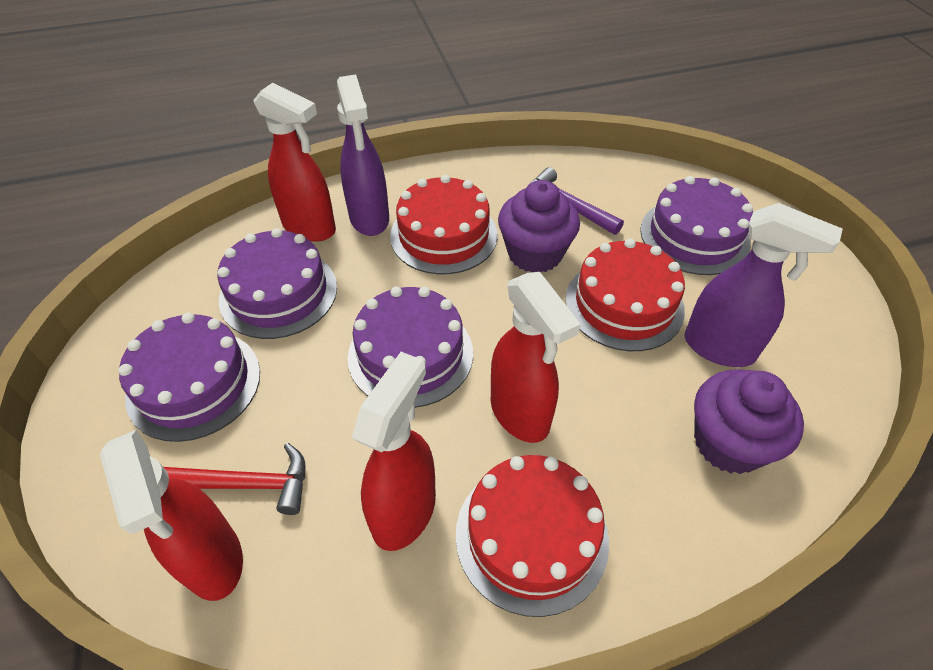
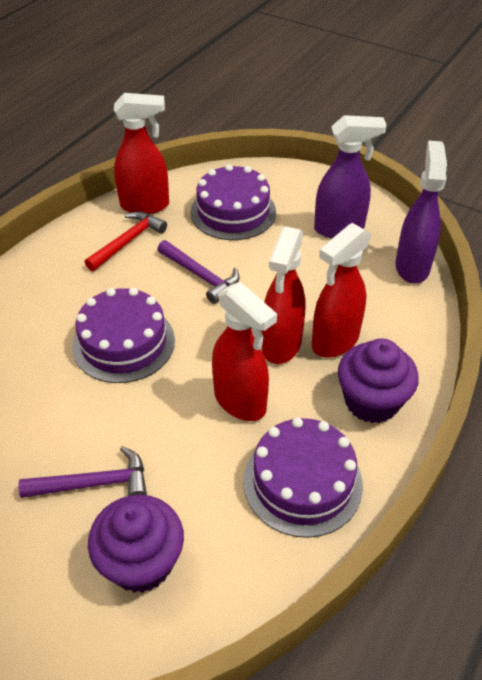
purple cake: [118,313,260,442] [217,228,337,339] [348,286,473,408] [640,176,753,275] = 4 -> [72,288,175,383] [191,164,276,240] [243,417,363,538] = 3
purple hammer: [526,167,624,235] = 1 -> [18,446,147,498] [157,240,239,304] = 2
red cake: [390,175,498,274] [456,455,609,617] [565,239,685,351] = 3 -> none = 0

